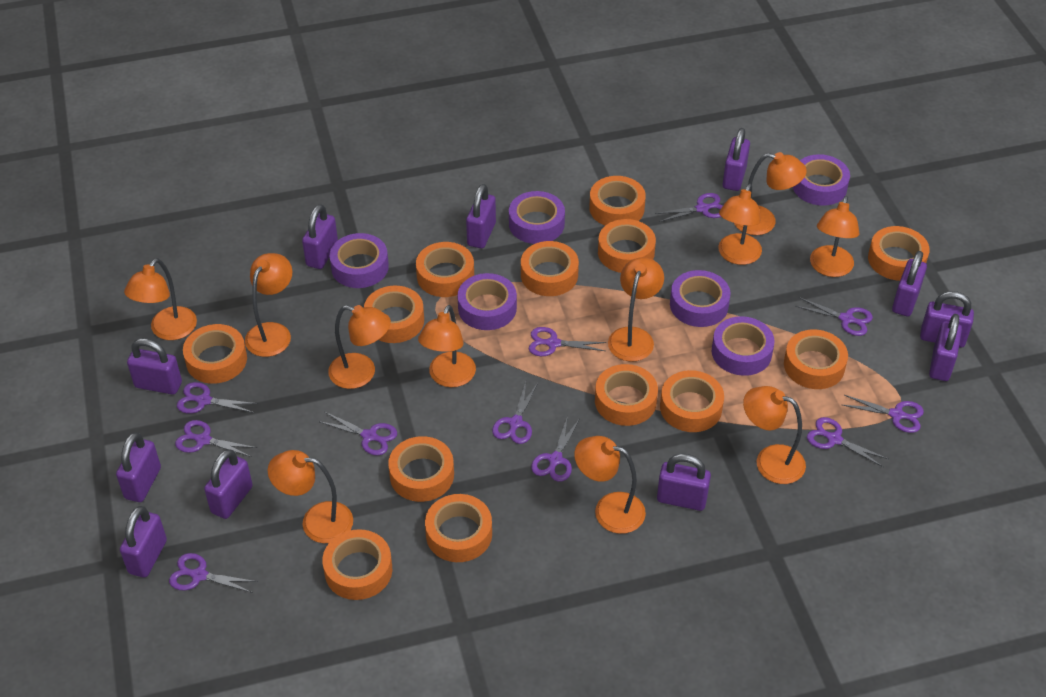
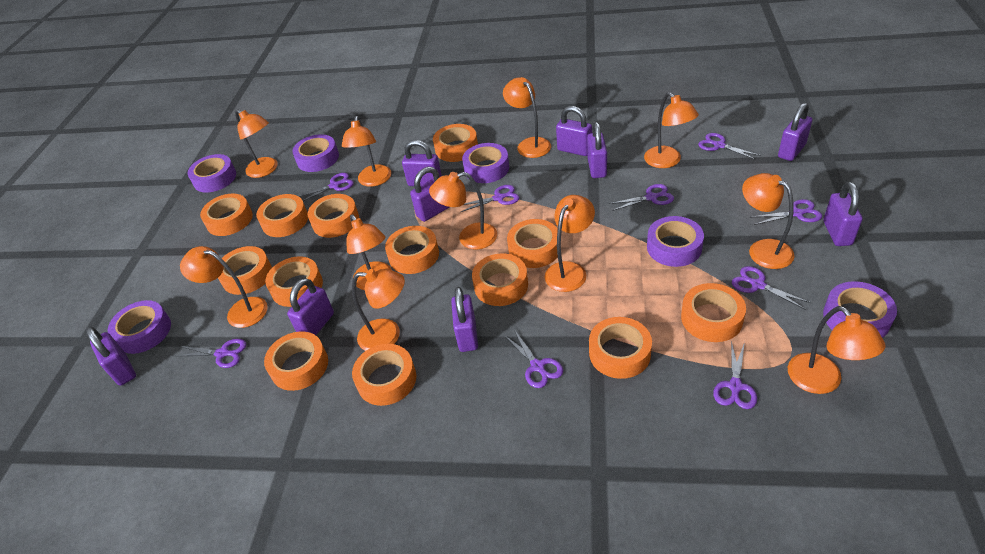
purple padlock: [116,432,161,502] [120,506,167,578] [127,338,182,395] [204,449,253,519] [302,204,338,269] [466,184,496,248] [657,453,711,511] [723,128,750,191] [892,251,927,316] [920,291,974,348] [929,314,962,381] = 11 -> [86,327,136,386] [287,278,334,335] [402,140,442,186] [410,167,449,222] [451,287,478,352] [556,106,592,156] [587,122,607,178] [778,103,812,161] [823,182,862,246] = 9
purple scissors: [169,553,258,593] [175,420,257,457] [177,382,258,414] [318,412,397,456] [492,382,538,444] [529,327,606,356] [531,416,580,482] [655,193,723,222] [795,297,873,336] [807,417,888,467] [843,395,924,433] = 11 -> [177,339,246,368] [299,173,354,201] [461,185,519,212] [504,330,563,388] [608,184,674,211] [698,133,761,160] [713,340,757,409] [732,266,811,310] [752,199,822,225] = 9

